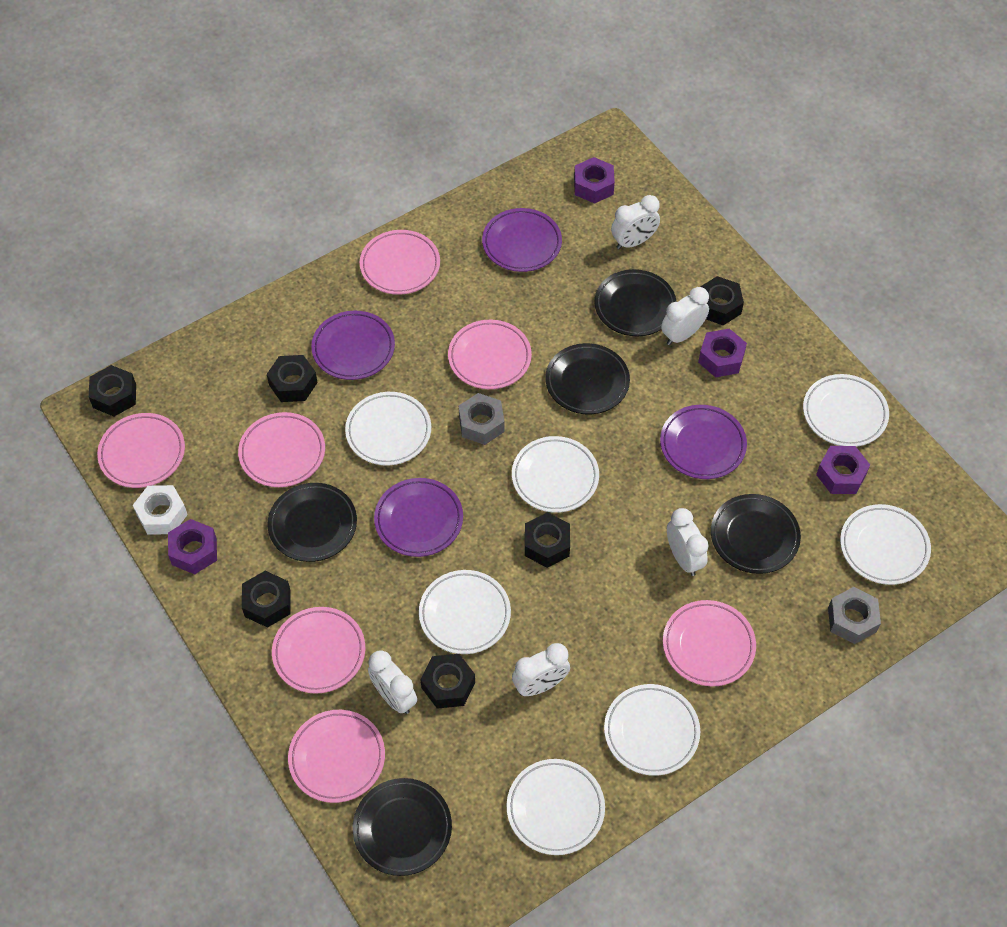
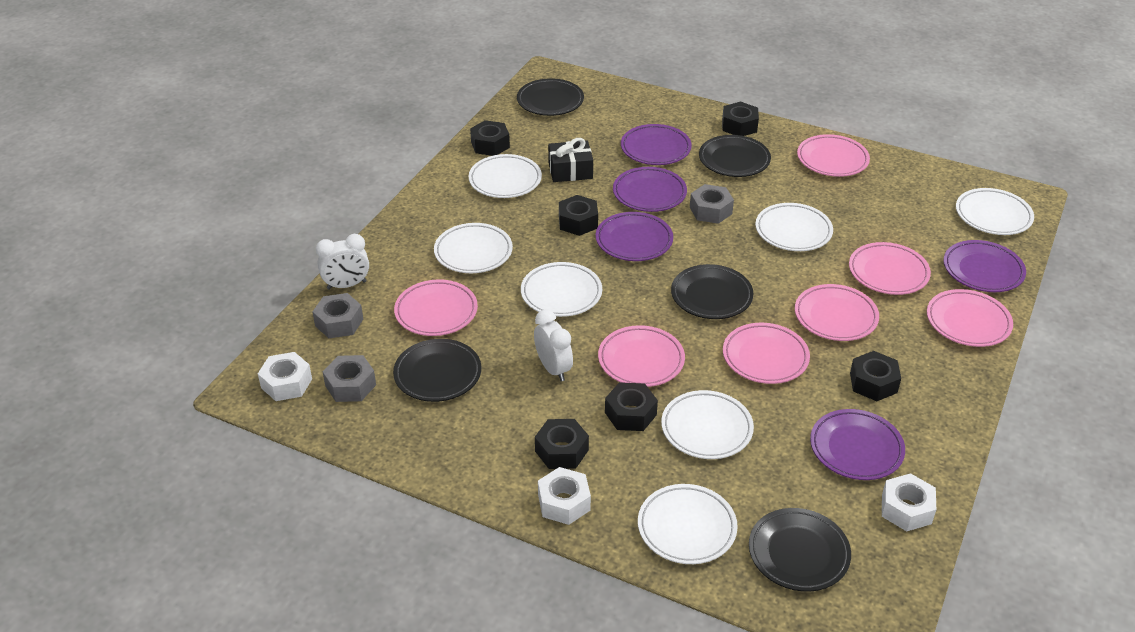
black gift: none = 0 -> [548,138,593,182] = 1
grey nut: [459,393,504,445] [828,587,881,644] = 2 -> [312,293,363,338] [323,355,376,402] [690,184,734,224] = 3
purple nut: [168,519,217,574] [574,157,615,204] [698,328,747,377] [816,446,870,494] = 4 -> none = 0
purple plate: [311,311,395,380] [374,478,463,557] [482,208,562,272] [660,405,747,479] = 4 -> [596,212,673,261] [613,167,687,212] [621,124,692,165] [810,409,905,480] [944,240,1026,292] = 5
white clock: [368,650,417,714] [512,643,570,696] [611,195,660,249] [661,287,709,345] [667,508,708,576] = 5 -> [316,234,369,290] [534,309,573,382] = 2
white nut: [133,485,188,535] = 1 -> [258,352,312,401] [538,467,591,525] [882,473,936,531] = 3

